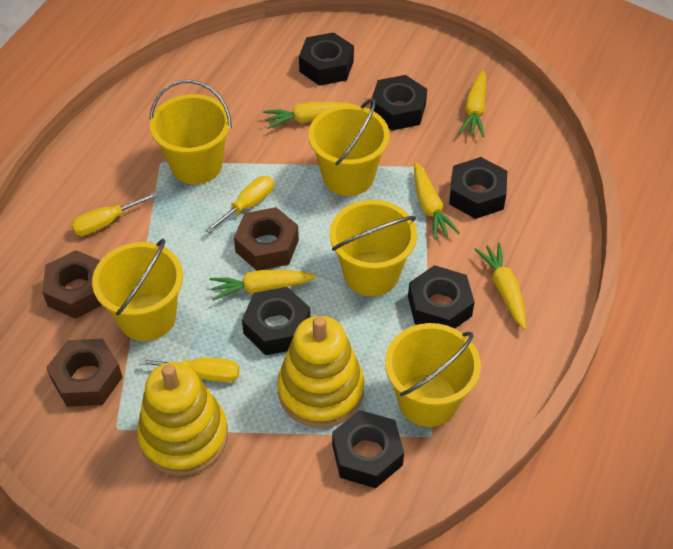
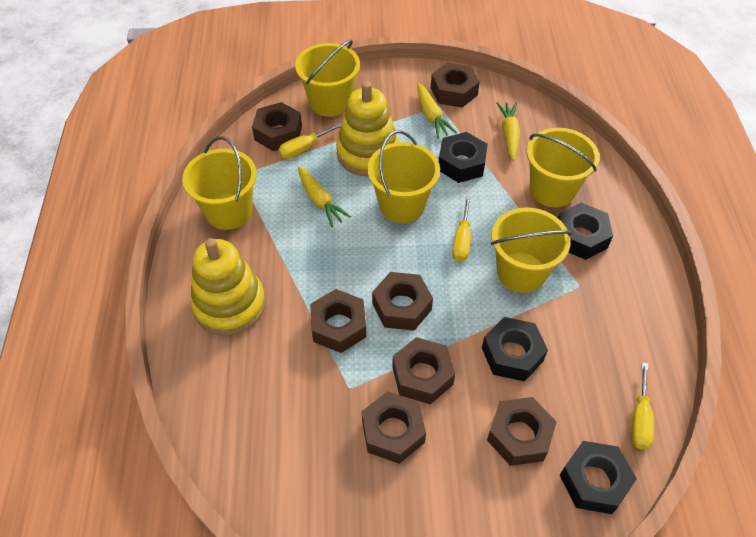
black nut: [242,287,310,355] [299,32,354,86] [332,410,404,488] [371,75,427,131] [408,265,475,328] [449,157,507,219] = 6 -> [439,132,488,183] [482,317,548,382] [558,203,613,260] [559,441,637,514] = 4
brown nut: [42,250,102,319] [46,339,123,407] [234,207,299,271] = 3 -> [252,102,302,151] [310,289,366,353] [362,391,426,464] [372,272,433,331] [392,337,455,404] [431,62,480,108] [487,397,557,466] = 7
yellow carrot: [209,270,317,301] [263,102,357,129] [414,162,460,239] [459,70,487,137] [474,243,526,330] = 5 -> [298,166,351,227] [417,83,457,138] [496,102,520,161] = 3

